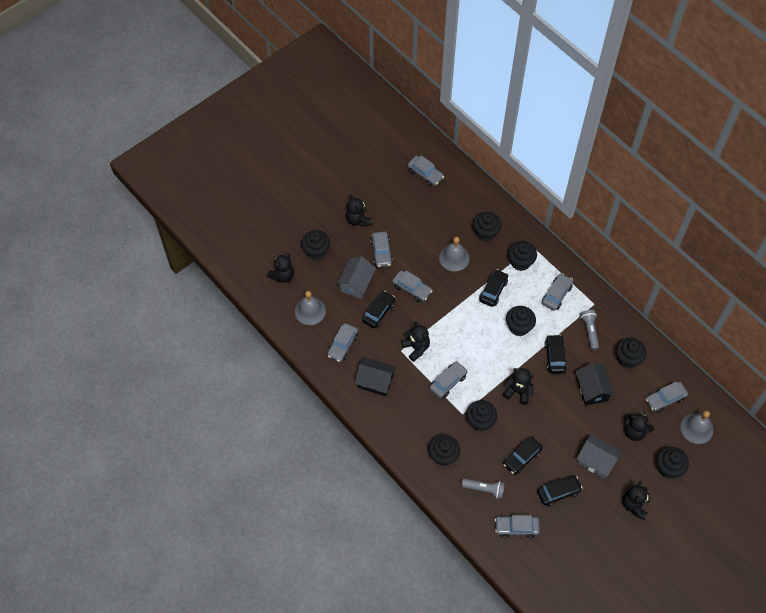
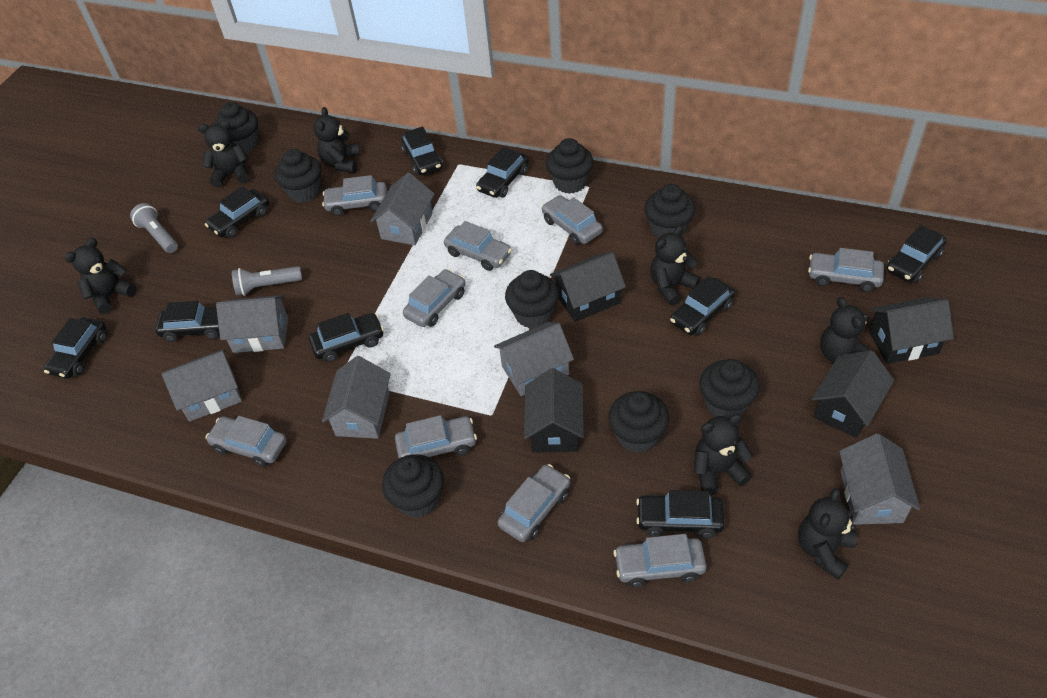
black car: [362,291,395,328] [479,269,508,307] [503,436,543,475] [537,475,583,506] [545,334,567,374] = 5 -> [44,317,107,379] [155,301,219,342] [205,186,269,238] [309,313,384,362] [401,127,443,176] [476,147,529,198] [636,490,725,538] [670,276,736,336] [886,225,946,283] = 9
black house: [355,357,396,396] [575,362,614,406] = 2 -> [524,368,584,453] [550,252,626,322] [811,350,894,438] [869,297,954,364] = 4
black teddy bear: [267,253,294,283] [346,194,372,227] [401,322,430,362] [503,368,534,405] [623,481,651,520] [624,412,654,441] = 6 -> [65,238,137,314] [198,120,249,187] [314,107,360,173] [650,226,701,306] [694,414,753,495] [798,488,857,580] [820,297,871,363] = 7
grey bell: [295,291,326,325] [439,237,470,271] [680,411,713,444] = 3 -> none = 0
grey car: [327,323,358,362] [370,231,393,267] [392,270,432,302] [407,155,444,186] [429,361,468,398] [495,515,540,538] [542,273,573,311] [645,382,688,413] = 8 -> [206,416,287,467] [322,175,387,216] [395,415,477,458] [403,269,466,327] [444,221,512,271] [497,464,570,542] [542,195,603,245] [613,534,707,587] [808,248,884,292] = 9
grey house: [337,256,376,299] [576,434,622,479] = 2 -> [162,349,242,422] [216,295,288,353] [322,356,391,439] [370,173,434,245] [494,322,574,396] [839,433,920,525] = 6

